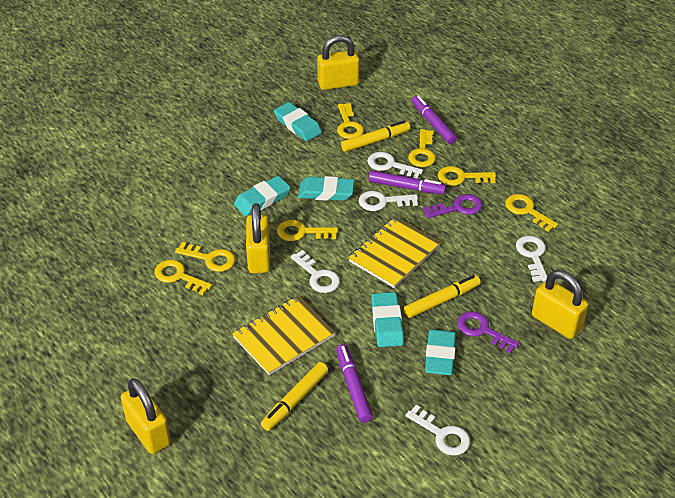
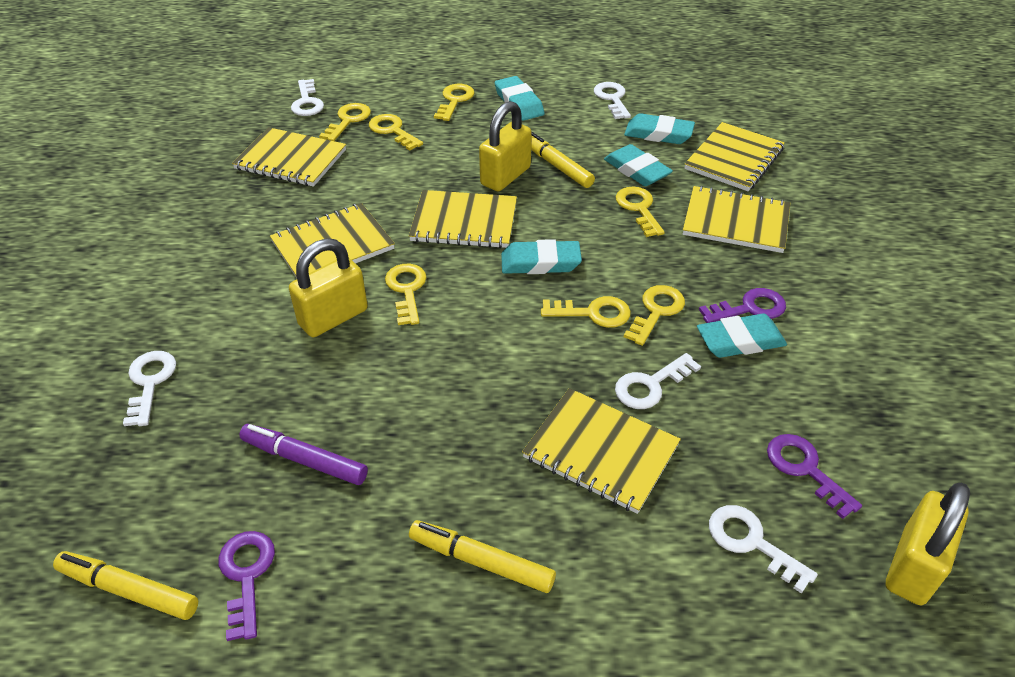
purple key: [424,194,482,218] [457,311,519,354] = 2 -> [218,531,275,641] [699,288,786,323] [767,434,862,519] = 3
purple marker: [336,344,373,423] [368,171,446,194] [412,95,457,144] = 3 -> [239,424,368,485] = 1
yellow notebook: [232,296,336,375] [348,216,441,288] = 2 -> [232,127,346,187] [270,203,395,278] [409,190,517,248] [522,388,681,514] [683,186,790,253] [684,122,785,191] = 6
yellow padlock: [121,378,171,454] [246,203,270,273] [317,35,360,90] [532,270,589,339] = 4 -> [289,238,368,337] [479,101,532,191] [886,482,970,605] = 3

